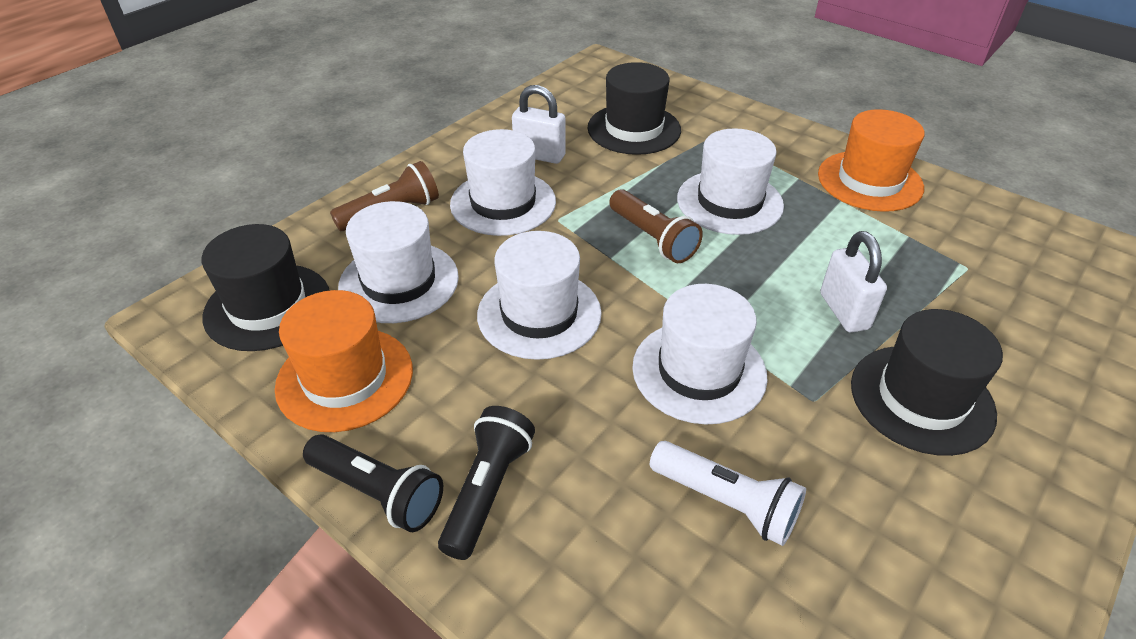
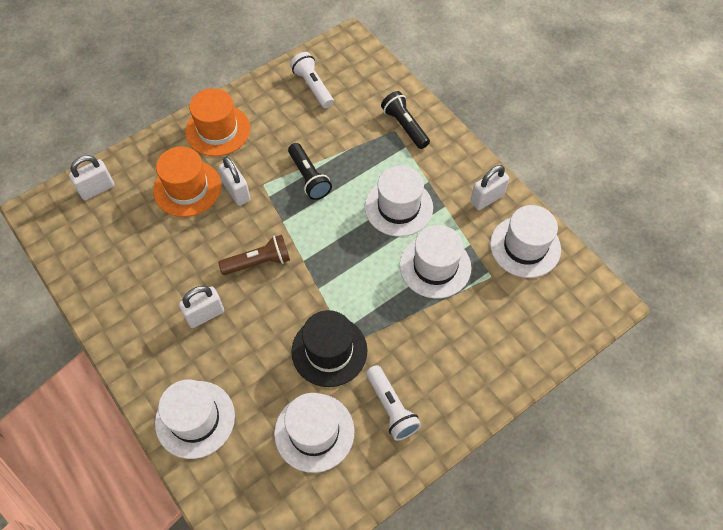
black hat: [202,224,330,351] [587,62,681,155] [851,309,1003,456] = 3 -> [291,310,368,387] = 1
brown flashlight: [330,161,439,231] [609,189,703,263] = 2 -> [218,235,290,275] = 1
white flashlight: [650,441,806,546] = 1 -> [290,52,334,108] [366,365,421,441] = 2
white padlock: [512,85,566,164] [820,231,887,333] = 2 -> [69,155,115,200] [179,286,224,328] [219,157,251,206] [470,165,509,210] = 4

